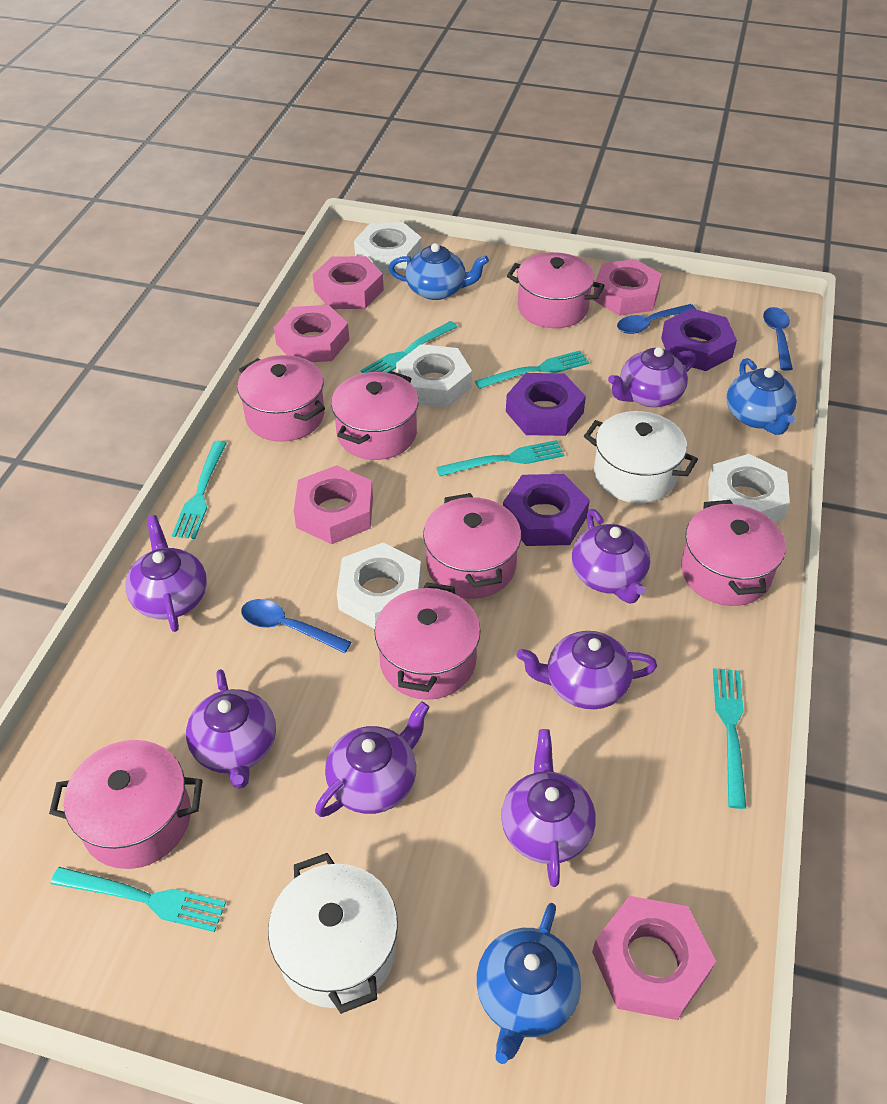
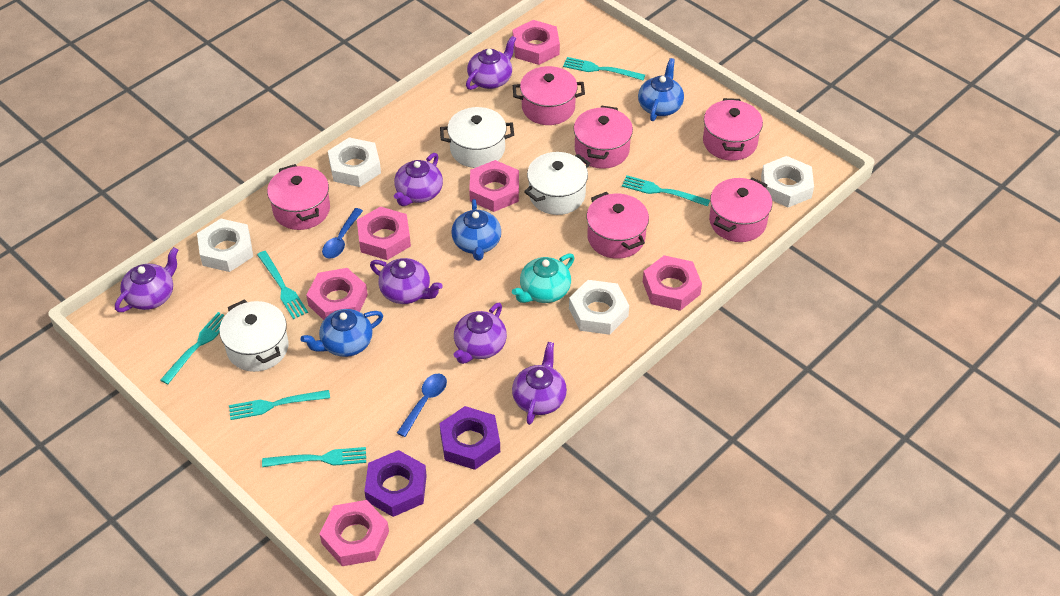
blue spoon: [241,599,351,653] [617,304,696,334] [763,307,793,371] = 3 -> [322,208,363,259] [397,374,447,437] = 2
pink nut: [274,305,349,362] [294,465,373,544] [313,256,384,309] [592,896,716,1020] [593,259,662,316] = 5 -> [306,268,368,320] [320,500,389,566] [357,207,411,260] [469,160,519,212] [513,20,560,65] [643,255,702,311] = 6
pink pot: [49,740,203,869] [237,355,325,442] [331,371,419,460] [375,582,481,700] [423,493,521,599] [507,252,605,328] [681,500,786,606] = 7 -> [267,164,330,230] [513,66,585,125] [574,105,633,169] [587,192,649,259] [703,98,763,161] [709,177,772,242] = 6
purple nut: [503,474,590,546] [506,373,586,436] [661,308,737,371] = 3 -> [364,450,427,517] [439,406,500,470] = 2
purple teapot: [125,515,207,632] [186,669,276,789] [315,702,430,817] [501,729,596,887] [517,631,657,709] [572,509,650,604] [608,347,696,407] = 7 -> [115,247,178,312] [370,258,443,304] [394,153,443,206] [454,303,507,364] [466,36,516,90] [512,342,567,425] = 6
turquoise teapot: none = 0 -> [512,253,574,303] = 1
white pot: [268,853,398,1014] [584,411,698,503] = 2 -> [219,299,289,372] [440,107,514,168] [524,152,590,215] = 3

